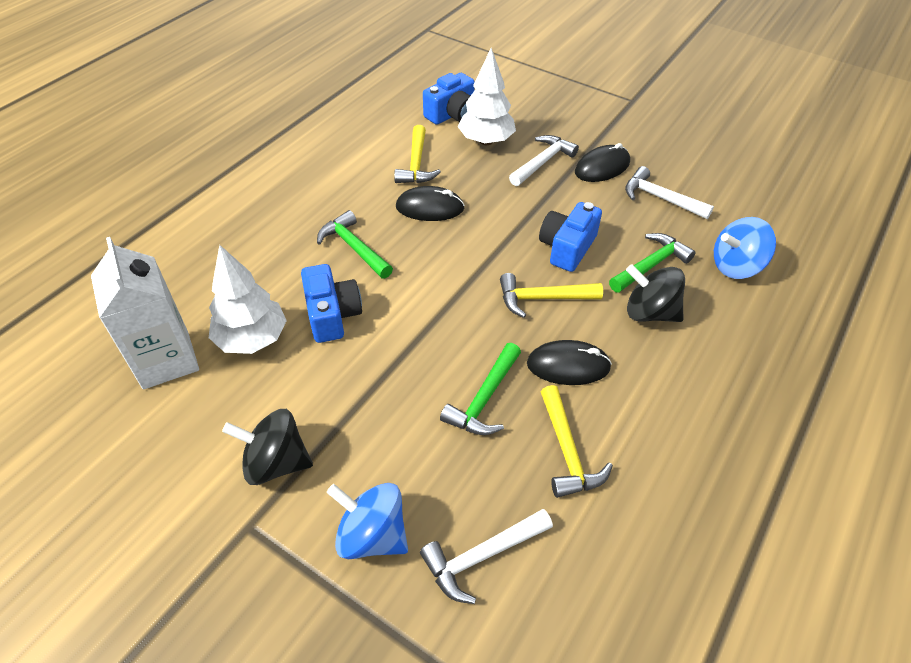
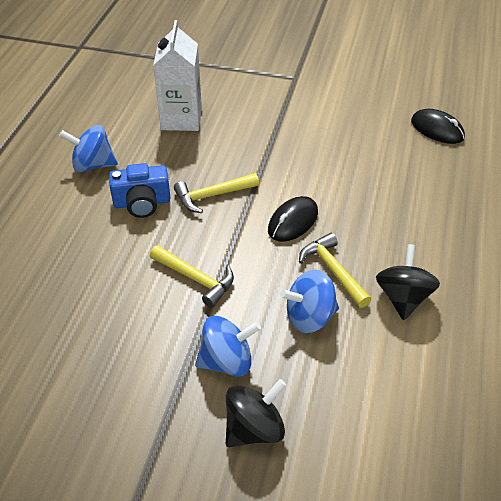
black mouse: [396,186,465,221] [527,340,612,385] [575,143,630,182] = 3 -> [268,196,318,242] [411,109,465,144] = 2
blue camera: [301,264,362,343] [423,73,475,125] [539,202,602,272] = 3 -> [109,163,171,218] = 1
blue spinning top: [327,483,408,559] [714,217,776,279] = 2 -> [59,125,118,172] [195,316,261,377] [280,270,339,333] = 3
green hammer: [317,210,393,279] [440,343,521,435] [609,233,696,293] = 3 -> none = 0
white hammer: [420,509,553,604] [509,135,579,186] [625,166,714,219] = 3 -> none = 0
white tree: [209,245,287,354] [458,48,516,145] = 2 -> none = 0

